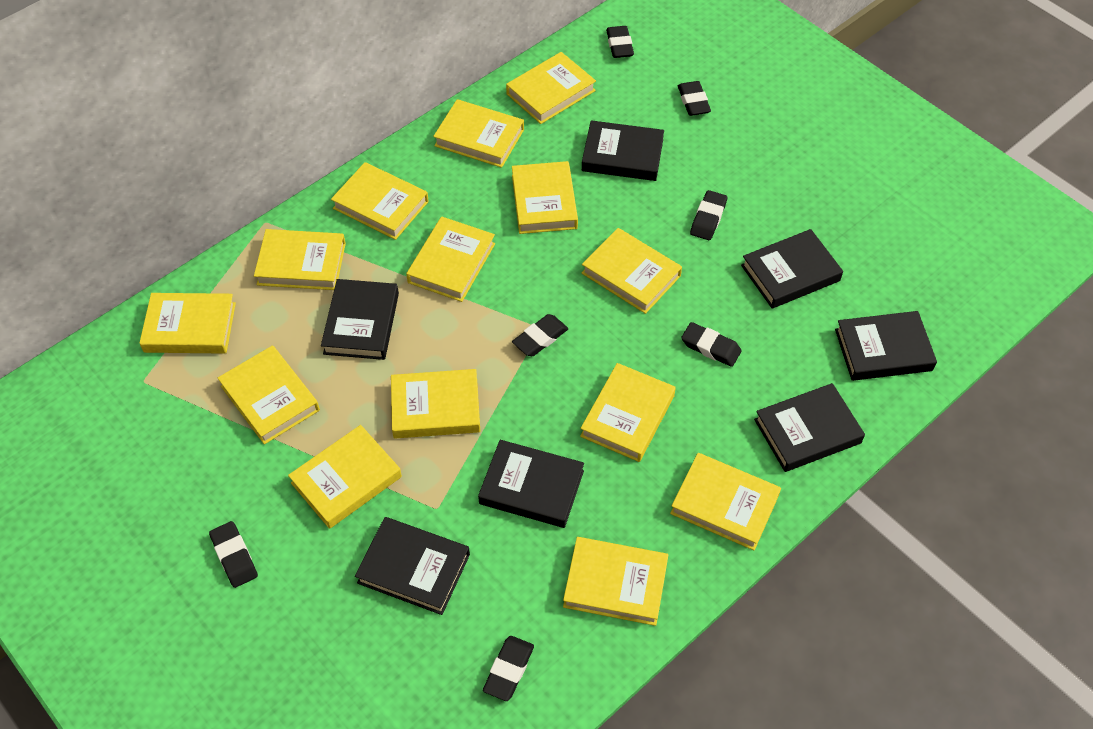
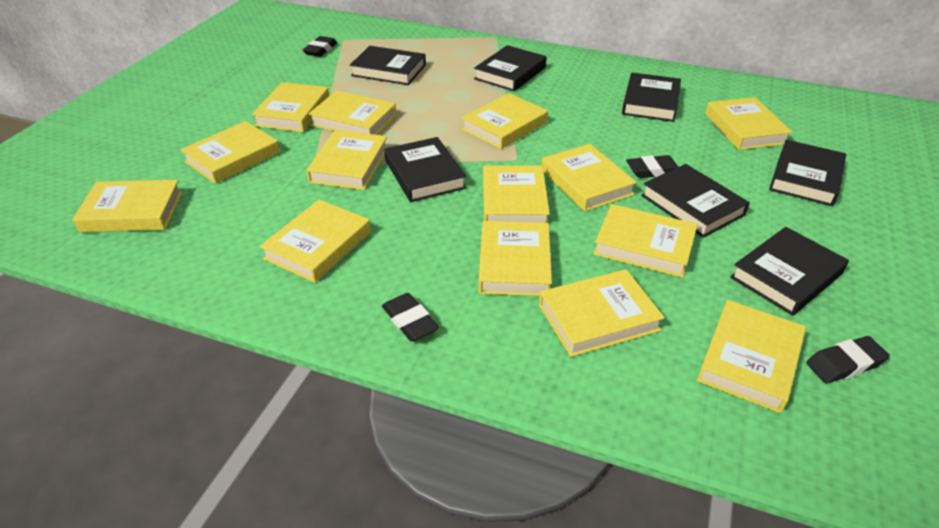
black eraser: [209,521,258,588] [483,636,534,701] [512,314,569,356] [606,26,634,58] [678,81,711,116] [681,322,742,367] [690,190,727,240] = 7 -> [303,36,337,57] [382,293,439,342] [626,155,678,178] [806,336,890,383] = 4

